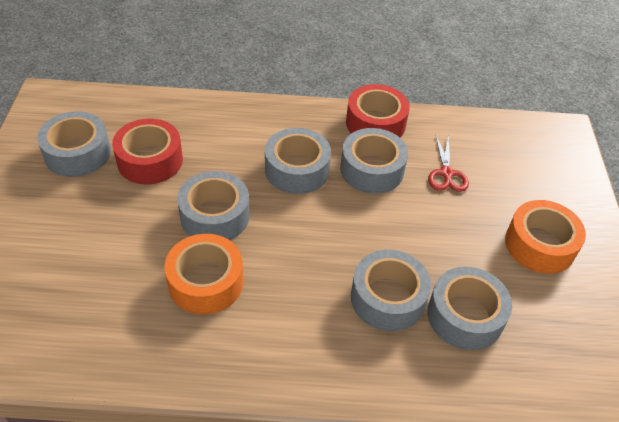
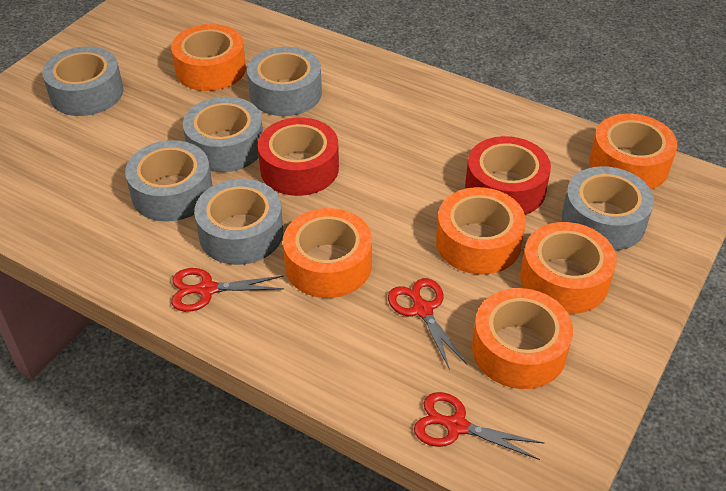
orange tape: [164,234,243,315] [505,200,586,274] = 2 -> [171,24,246,91] [283,208,372,298] [436,187,526,275] [472,288,573,389] [520,222,617,314] [590,114,677,189] = 6
red scissors: [428,135,469,192] = 1 -> [171,268,284,312] [388,278,467,370] [414,392,544,460] = 3

